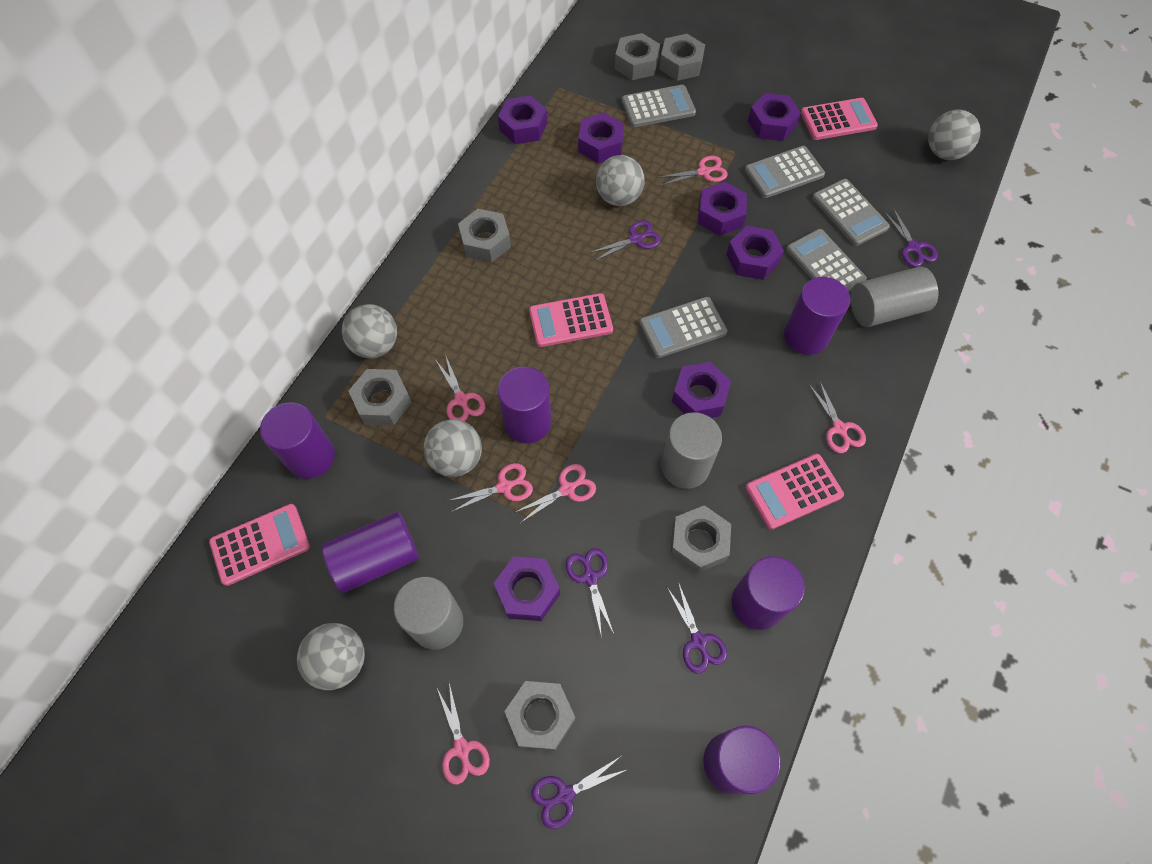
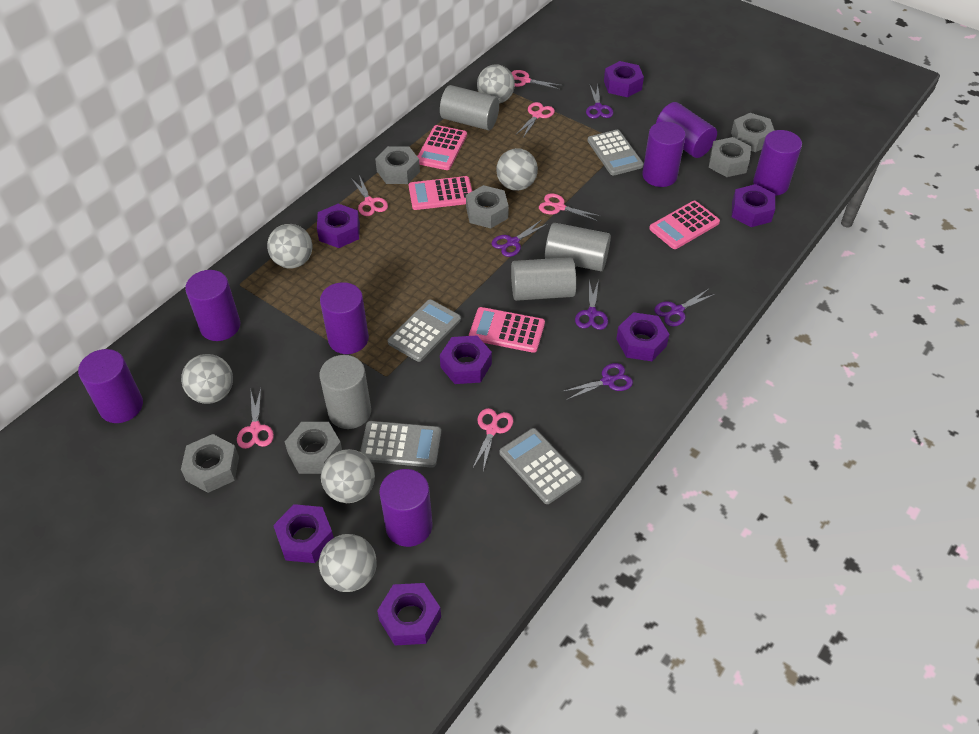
grey ball: [297,623,365,690] [342,304,397,358] [424,419,482,477] [596,155,645,206] [928,110,981,160] = 5 -> [181,354,233,404] [267,224,312,268] [319,534,377,592] [321,449,375,503] [477,64,515,104] [496,148,538,191] = 6
grey calculator: [622,85,696,127] [639,297,728,358] [745,146,825,198] [786,229,867,292] [812,179,890,246] = 5 -> [360,421,441,468] [388,299,461,362] [500,428,582,504] [588,130,644,176] = 4
grey cylinder: [394,577,463,650] [661,412,722,489] [850,267,938,327] = 3 -> [320,355,371,429] [440,85,499,130] [511,257,576,301] [545,223,611,271] = 4
purple cylinder: [260,402,335,479] [322,512,419,593] [498,367,551,443] [703,725,780,794] [731,556,805,630] [784,277,850,355] = 6 -> [78,349,143,423] [185,270,240,341] [320,282,369,354] [379,469,432,547] [642,122,686,187] [656,102,717,158] [753,130,802,196] = 7

